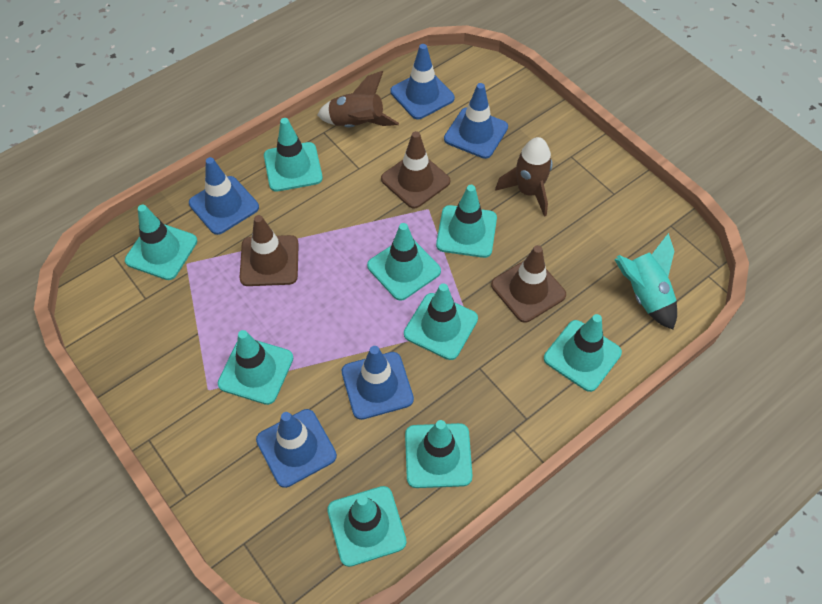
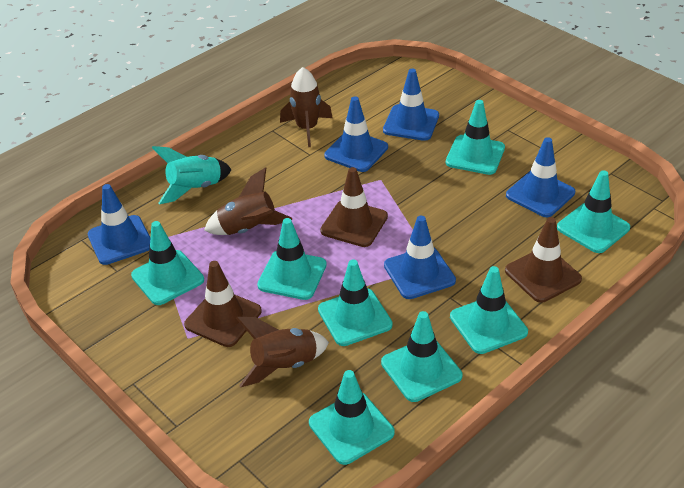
brown rocket: [317,71,399,127] [495,137,553,217] = 2 -> [204,167,292,235] [236,317,329,387] [280,67,333,147] = 3
turquoise traffic cone: [125,205,197,280] [218,330,293,405] [264,118,323,192] [327,486,407,567] [367,223,441,301] [404,283,478,360] [405,420,473,488] [436,185,497,258] [544,314,622,392] = 9 -> [131,221,204,305] [257,218,327,300] [309,370,395,465] [318,260,393,346] [381,311,462,402] [446,100,505,175] [450,266,528,354] [557,170,630,253] = 8

